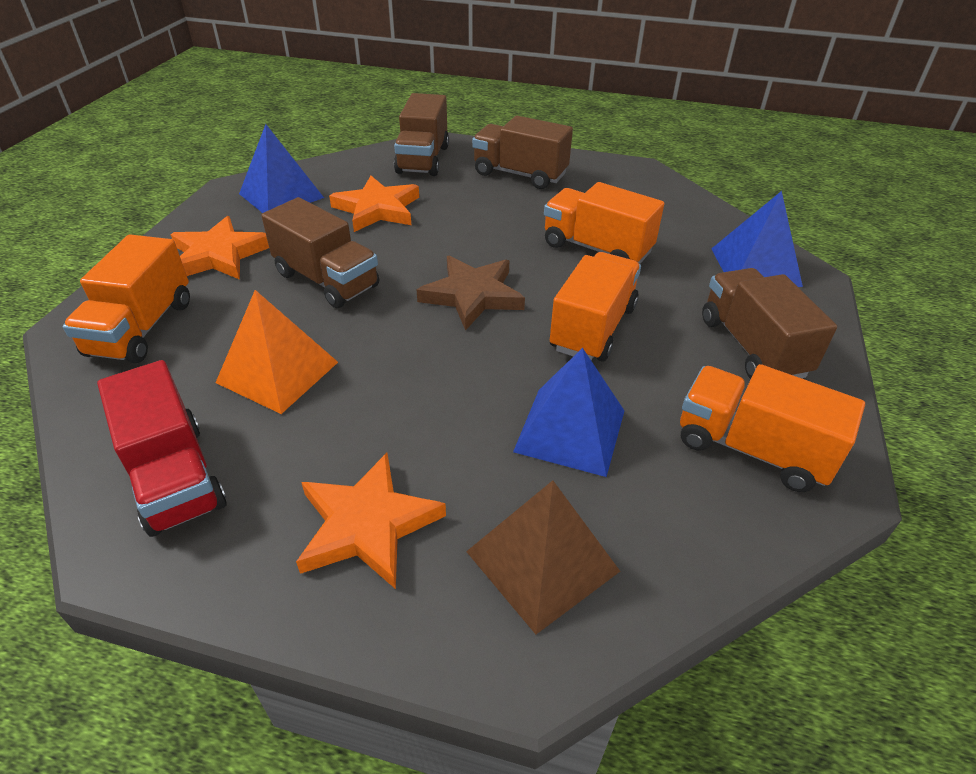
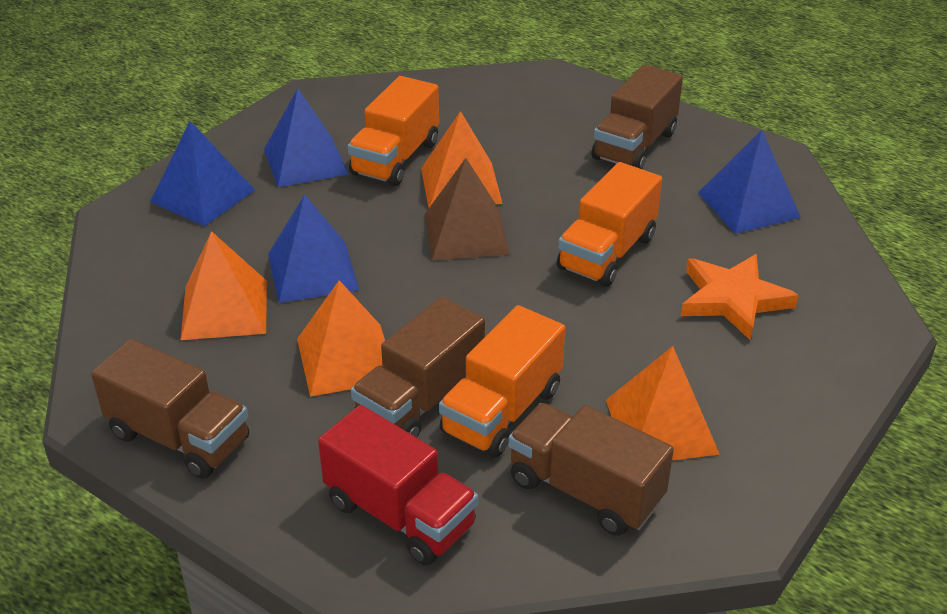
blue pyramid: [239,124,324,213] [513,348,624,477] [711,191,803,287] = 3 -> [150,121,255,226] [264,88,348,187] [268,194,359,303] [698,130,801,234] = 4
brown star: [417,256,525,331] = 1 -> none = 0
orange pyramid: [215,290,338,414] = 1 -> [181,231,267,340] [297,280,385,397] [421,111,503,208] [606,346,720,460] = 4
orange star: [170,216,269,280] [296,453,446,589] [329,176,419,232] = 3 -> [681,254,799,341] = 1
orange truck: [63,235,190,363] [544,182,664,264] [550,252,641,362] [680,364,865,492] = 4 -> [348,76,439,186] [439,305,565,457] [557,162,662,287] = 3

